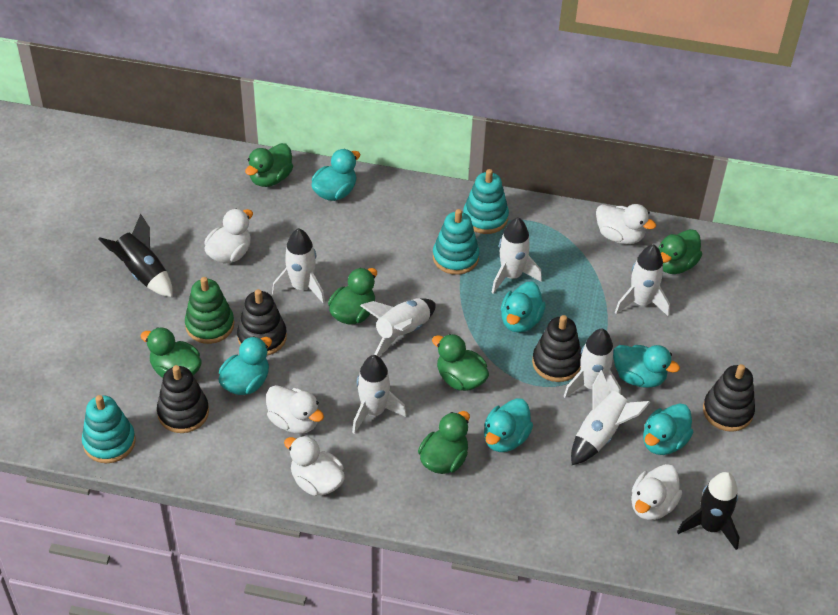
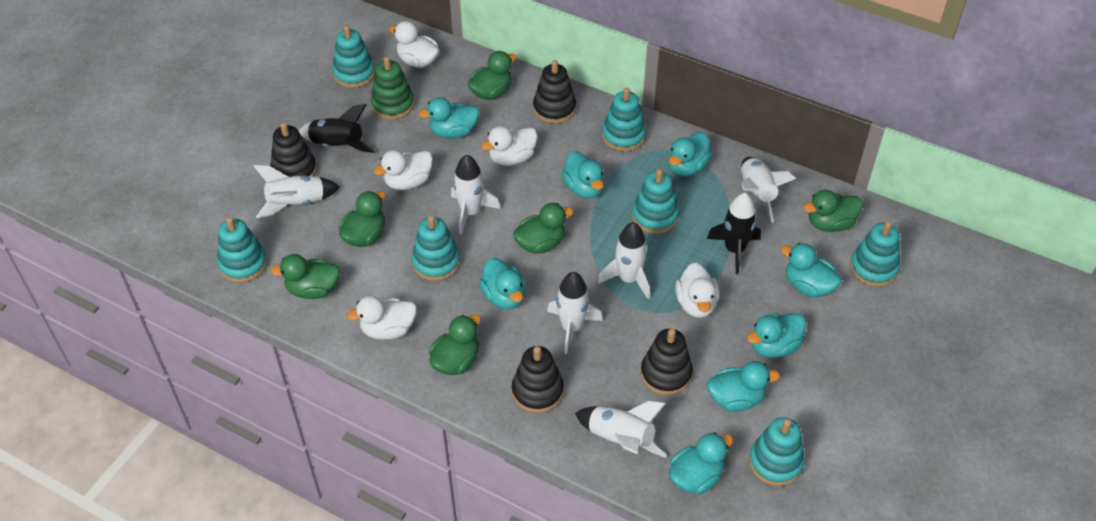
turquoise duck: [218,336,272,395] [311,149,360,201] [484,398,533,452] [501,281,546,333] [613,345,680,388] [643,403,693,455] = 6 -> [418,97,479,139] [479,258,525,310] [561,151,605,199] [668,132,712,176] [669,432,733,494] [707,361,780,412] [747,313,806,358] [781,243,842,297] = 8
turquoise stacking toy: [82,395,136,463] [433,209,480,275] [463,169,509,234] = 3 -> [217,217,267,283] [332,25,375,88] [412,215,460,281] [602,88,646,151] [632,169,679,234] [749,417,805,486] [850,221,900,287] = 7
white rocket: [272,228,325,304] [352,355,406,434] [360,298,436,356] [491,217,542,294] [564,328,621,398] [571,370,651,465] [615,244,670,316] = 7 -> [254,165,340,218] [451,155,500,235] [547,272,603,354] [575,401,667,458] [598,222,650,299] [741,157,796,223] = 6

